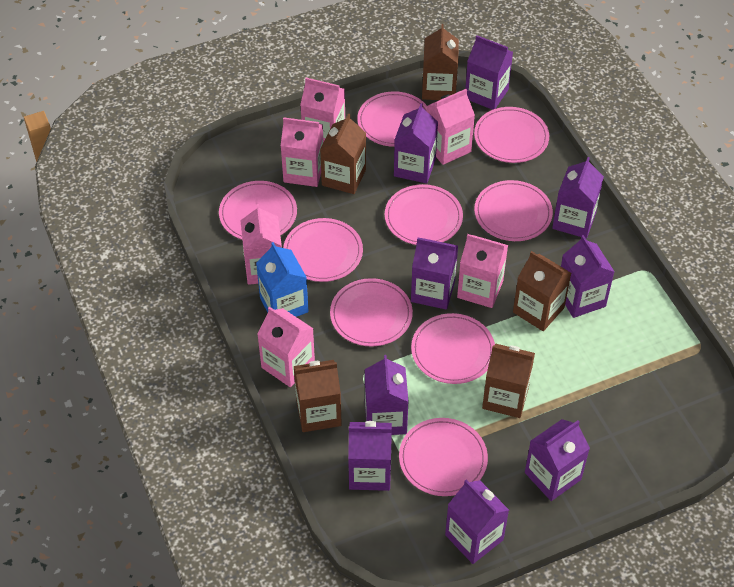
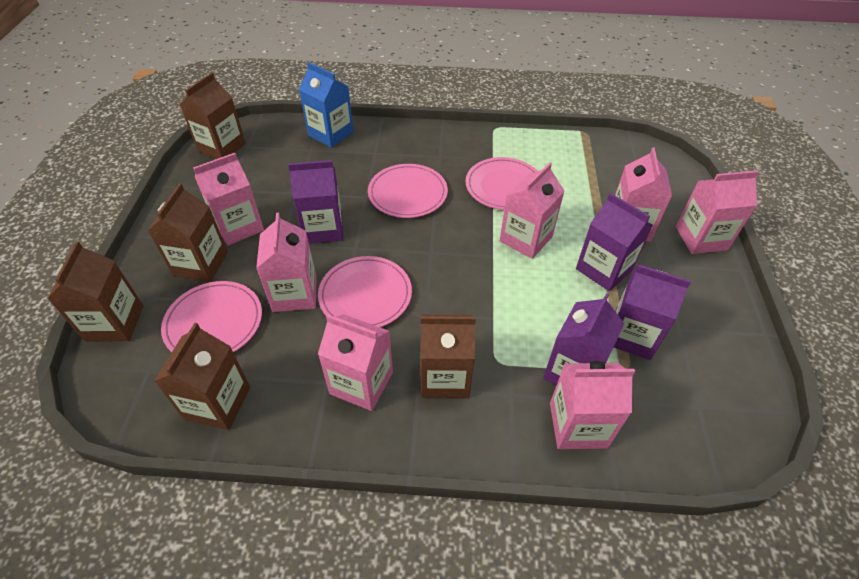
pink carton: [240,204,282,285] [257,307,315,387] [281,117,323,187] [300,78,345,142] [426,89,475,165] [457,234,508,308] = 6 -> [193,153,264,246] [256,213,317,312] [318,314,393,411] [500,162,564,259] [550,361,635,449] [615,147,672,242] [676,170,759,254] = 7
pink plate: [219,181,297,240] [283,218,363,282] [330,278,413,347] [357,91,427,147] [385,184,463,245] [399,418,488,496] [411,313,495,384] [474,107,549,163] [474,180,553,241] = 9 -> [161,281,262,352] [318,256,412,327] [368,164,448,218] [466,157,538,210] = 4
purple carton: [348,421,392,491] [365,355,409,435] [394,103,438,184] [411,238,458,310] [445,480,509,564] [465,35,513,110] [525,419,590,501] [552,157,604,238] [561,235,615,318] = 9 -> [288,160,343,244] [543,293,624,385] [576,193,653,291] [614,265,691,360] = 4

